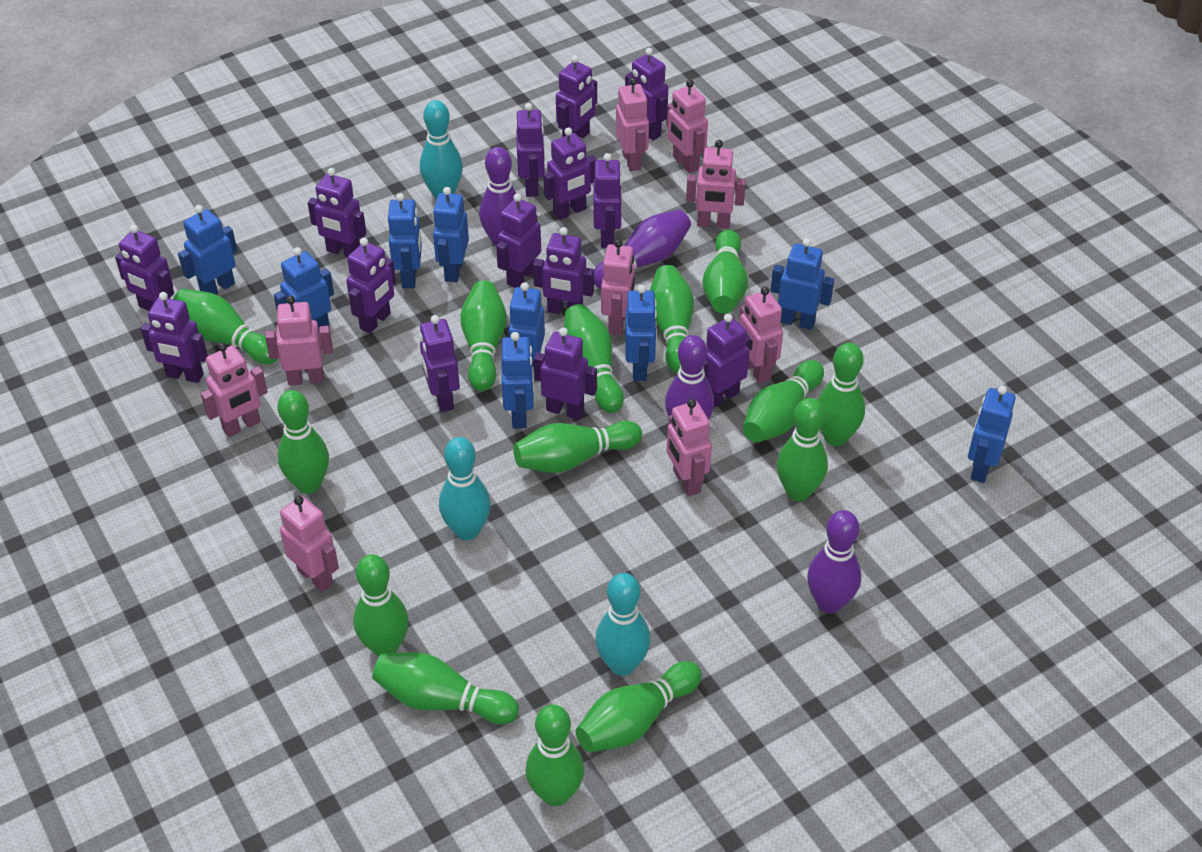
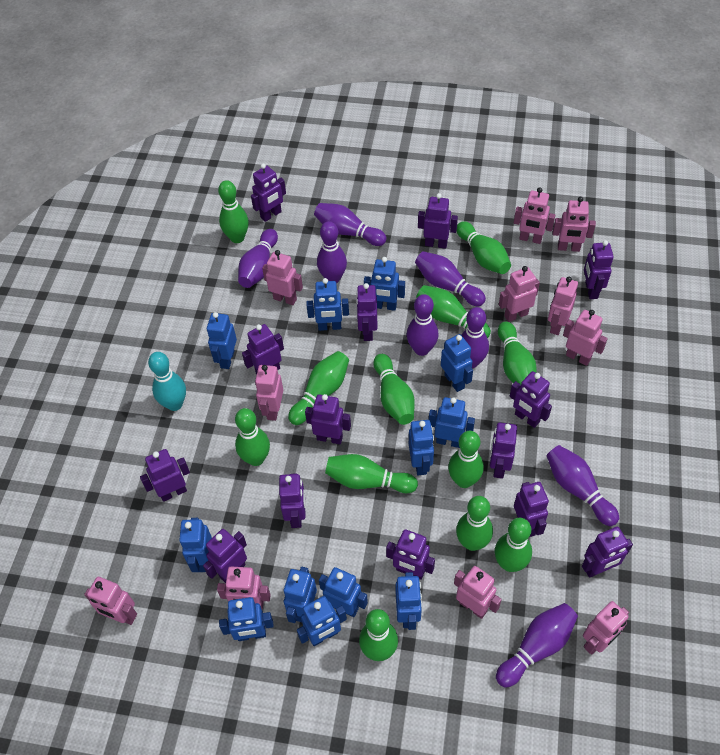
blue robot: [178,205,237,295] [274,247,334,328] [388,193,422,288] [433,187,469,282] [502,332,534,429] [508,282,545,368] [625,285,657,381] [770,238,834,330] [968,386,1016,483] = 9 -> [179,518,212,572] [207,312,237,369] [219,597,274,641] [283,566,317,623] [297,596,347,646] [306,278,349,331] [319,567,368,617] [364,257,405,311] [396,572,422,630] [409,420,434,475] [429,397,475,448] [441,334,473,392] = 12
green bowling pin: [173,289,277,364] [277,390,329,494] [353,554,409,656] [372,652,519,724] [460,280,507,391] [513,421,642,473] [525,704,584,806] [564,304,624,413] [576,661,702,752] [650,265,694,374] [702,230,748,314] [743,360,824,442] [777,398,828,501] [818,343,865,446] = 14 -> [218,180,249,243] [235,408,270,466] [288,351,349,425] [325,454,418,493] [359,609,398,661] [373,354,415,425] [416,285,491,338] [448,431,484,488] [456,496,493,551] [457,221,511,274] [495,518,532,572] [498,321,537,384] = 12
pink robot: [201,343,268,437] [265,296,333,385] [280,496,339,592] [601,239,635,335] [616,78,649,171] [667,80,708,173] [667,399,712,496] [686,140,746,229] [739,287,783,384] = 9 -> [84,577,137,625] [217,567,271,609] [255,365,283,421] [262,250,303,305] [454,566,502,619] [499,266,540,322] [514,188,555,244] [548,277,578,335] [553,197,596,252] [563,310,608,366] [583,601,629,654] = 11
purple bowling pin: [479,147,517,246] [594,209,691,288] [665,335,714,419] [807,510,861,614] = 4 -> [238,229,278,288] [314,203,386,246] [317,221,347,283] [407,294,438,356] [415,251,486,306] [461,307,489,368] [496,603,578,688] [546,445,619,526] = 8
turquoise bowling pin: [420,100,463,199] [439,437,491,540] [595,573,650,676] = 3 -> [148,352,186,411] = 1

